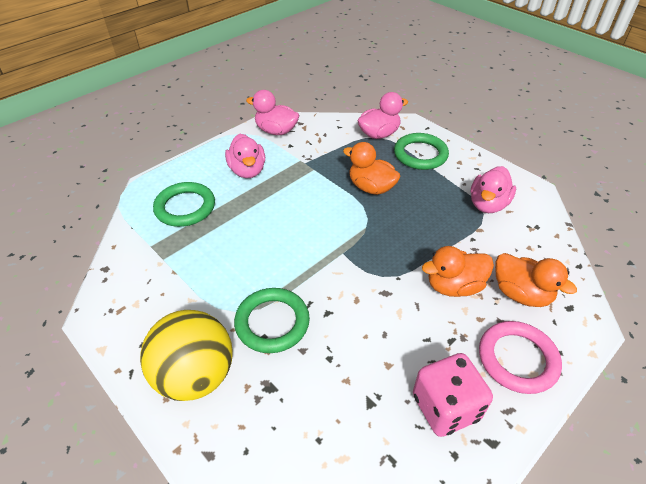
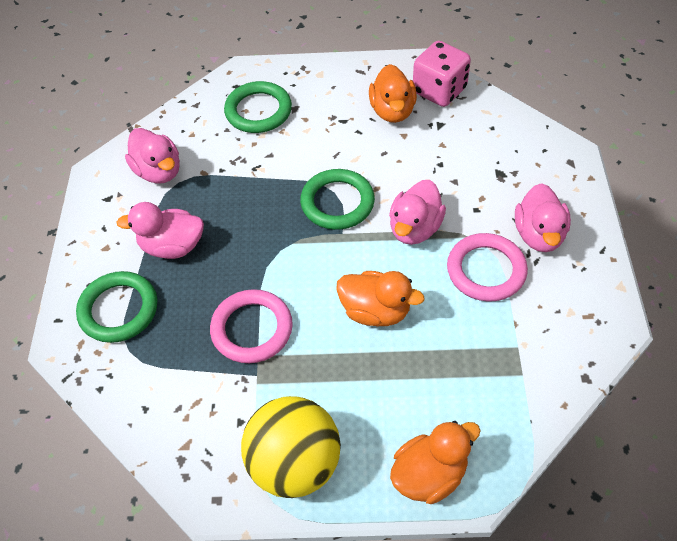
pink ring: [479,321,562,394] = 1 -> [210,289,293,363] [447,233,528,302] = 2

